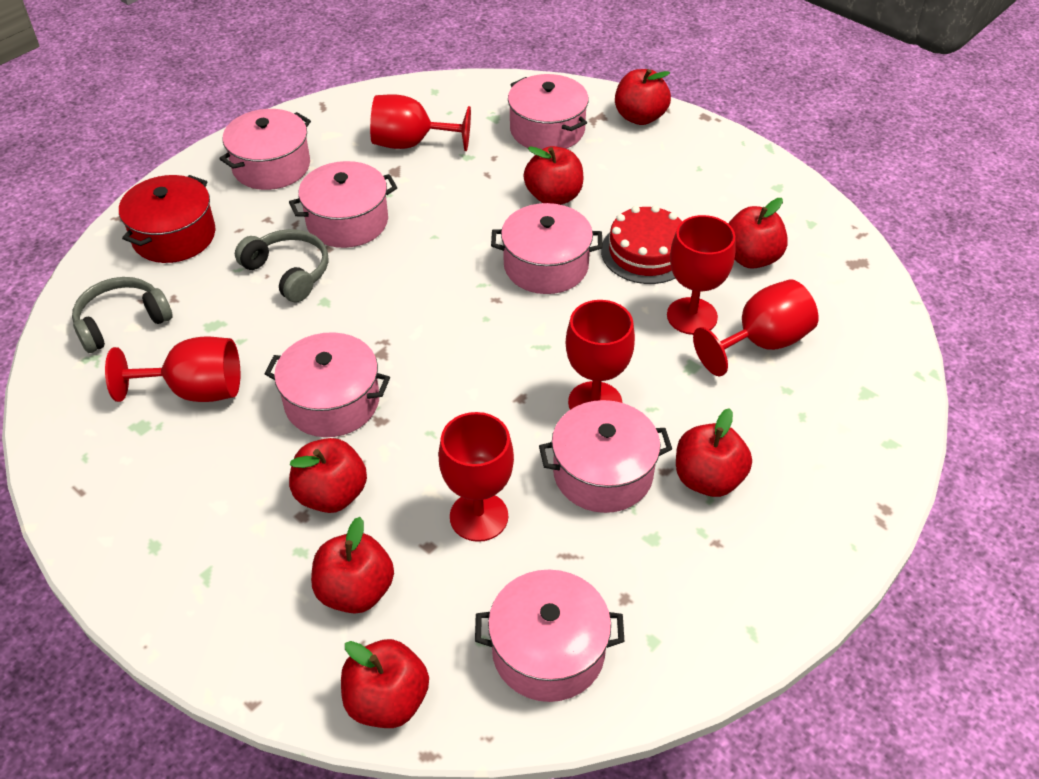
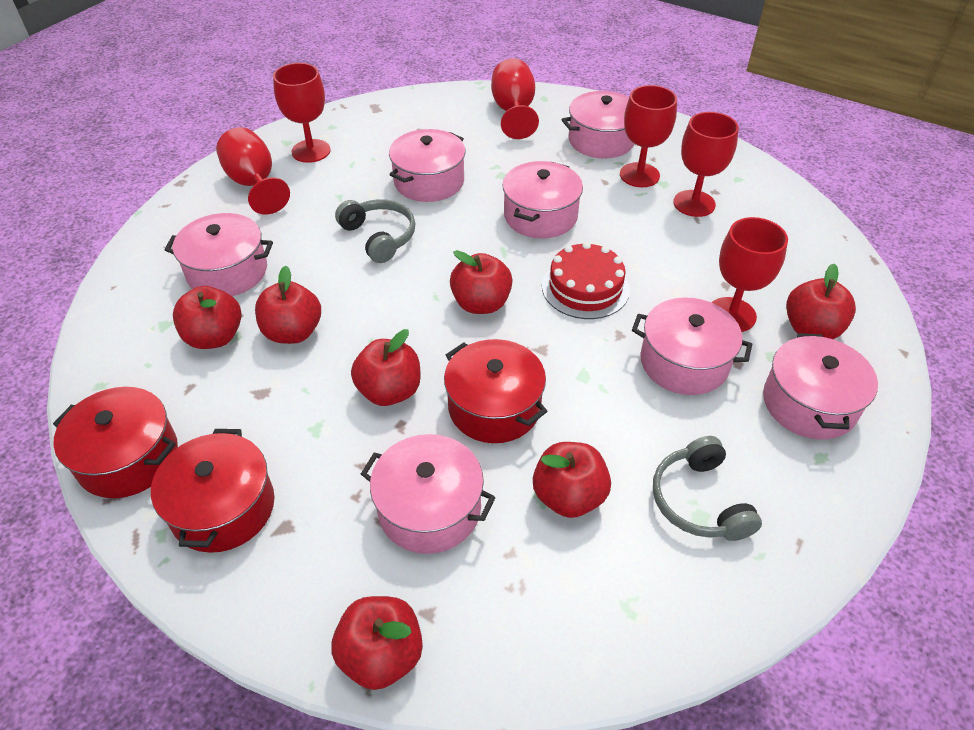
red pot: [119,175,216,263] = 1 -> [53,387,178,498] [151,429,275,553] [444,339,547,443] = 3

